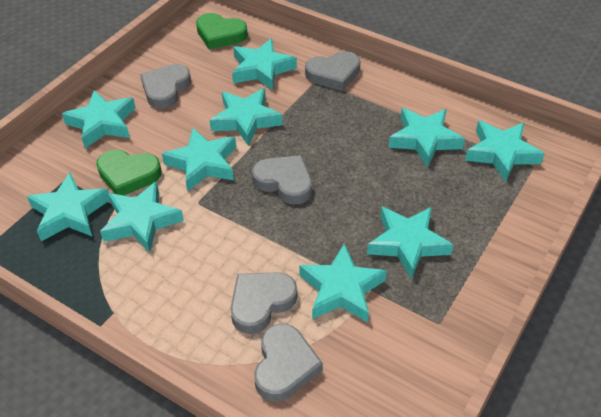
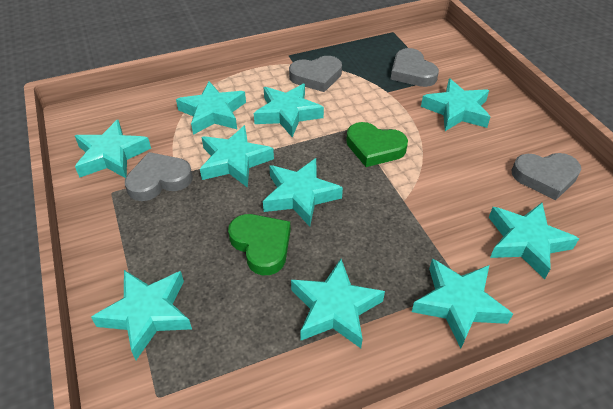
grey heart: [140,64,191,109] [230,272,297,334] [252,155,312,204] [254,324,323,402] [305,51,360,91] = 5 -> [125,152,193,201] [289,56,342,92] [391,48,439,87] [511,153,581,200] = 4

